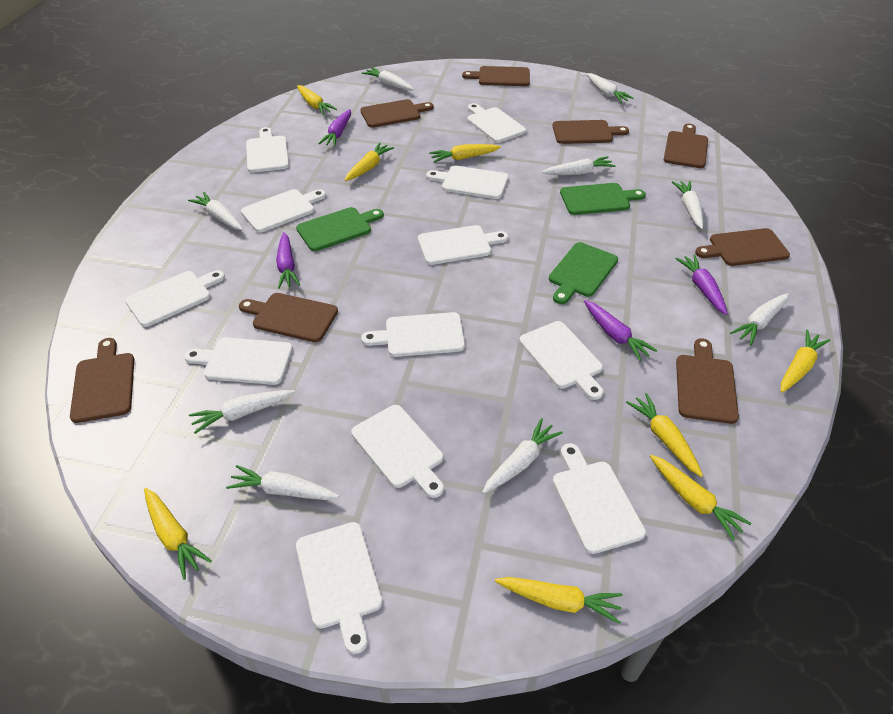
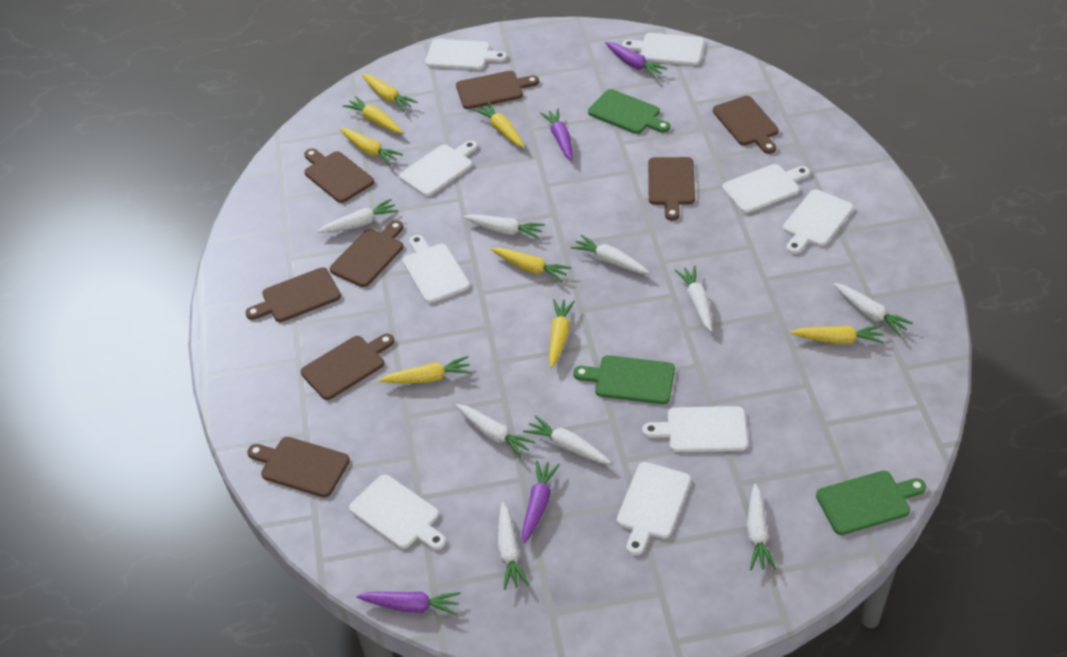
white cutting board: [125,270,225,327] [184,337,293,385] [241,189,326,232] [246,127,289,173] [296,522,383,654] [351,405,444,498] [361,312,465,357] [418,225,508,265] [426,166,509,199] [467,103,526,143] [519,321,604,400] [553,443,646,554] = 12 -> [349,474,446,550] [399,141,477,196] [403,235,470,303] [425,39,507,70] [617,462,691,555] [622,33,704,65] [642,406,748,452] [722,164,810,213] [783,189,853,254] = 9

